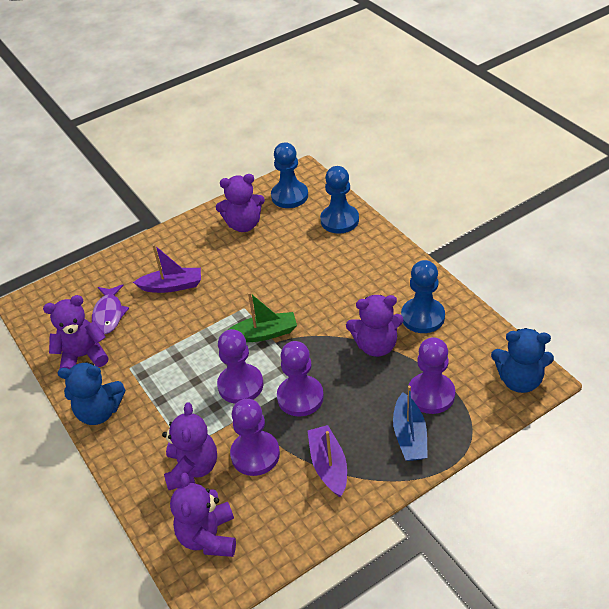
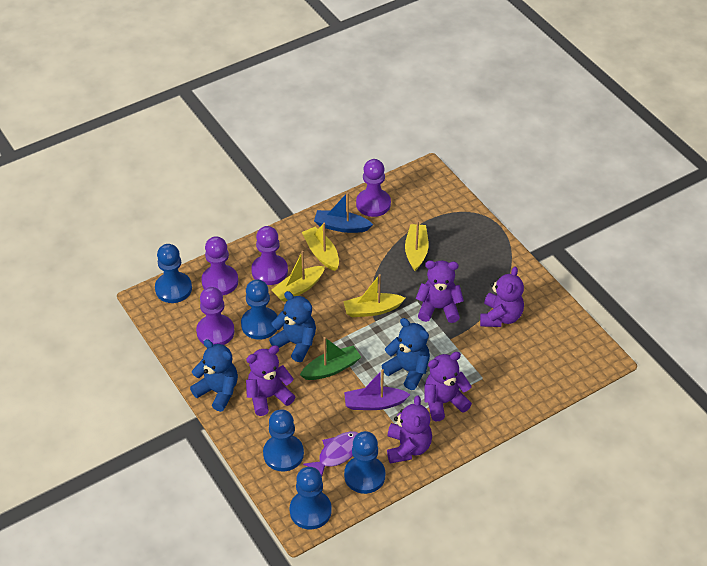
blue pawn: [271,142,308,208] [320,166,359,234] [401,260,445,333] = 3 -> [155,244,192,303] [241,279,277,340] [263,409,304,472] [290,467,332,529] [344,431,385,494] = 5
blue teddy bear: [57,362,126,425] [491,328,554,393] = 2 -> [190,339,238,412] [269,291,316,362] [382,318,430,390] = 3
purple boat: [133,244,201,293] [308,425,347,497] = 2 -> [344,369,411,410] = 1
yellow boat: none = 0 -> [271,251,325,302] [302,223,339,271] [343,274,405,317] [405,221,429,271] = 4

